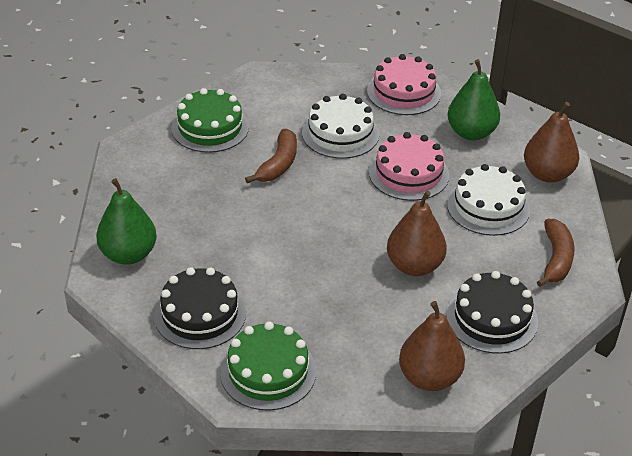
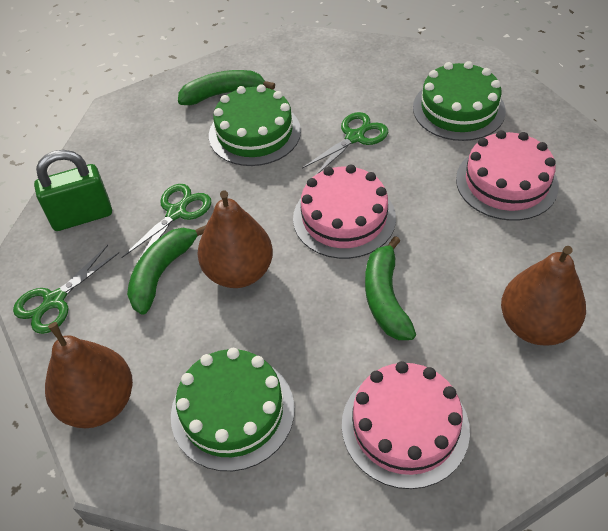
black cake: [154,267,246,349] [446,271,538,354] = 2 -> none = 0
brown banana: [245,129,297,183] [537,219,575,287] = 2 -> none = 0
green banana: none = 0 -> [127,225,206,315] [178,70,275,105] [365,236,416,340] = 3
green cake: [171,88,249,153] [220,322,316,411] = 2 -> [171,348,295,471] [209,84,301,166] [413,61,506,141] = 3
green padlock: none = 0 -> [34,150,112,231] = 1
green pear: [96,178,157,265] [447,59,500,140] = 2 -> none = 0
green scissors: none = 0 -> [13,245,119,334] [121,184,212,266] [302,112,388,174] = 3
pink cake: [367,54,441,115] [369,132,449,201] = 2 -> [293,164,396,259] [342,361,470,489] [456,130,559,221] = 3
white cake: [302,94,379,159] [447,164,530,236] = 2 -> none = 0

